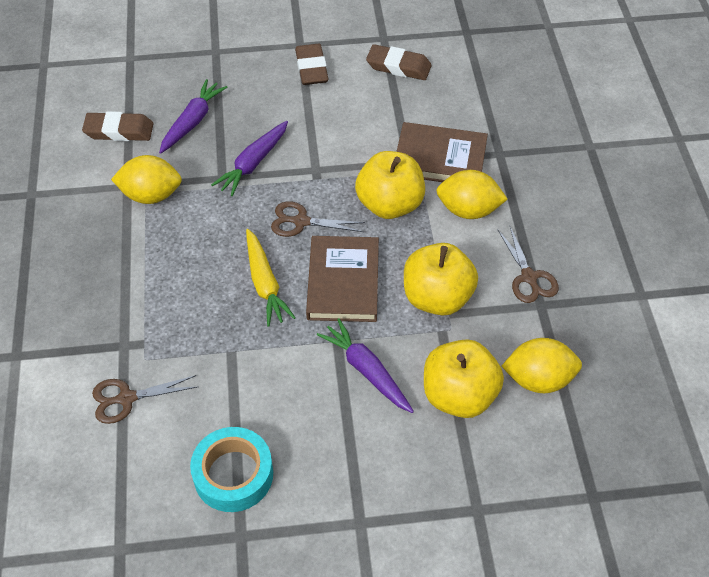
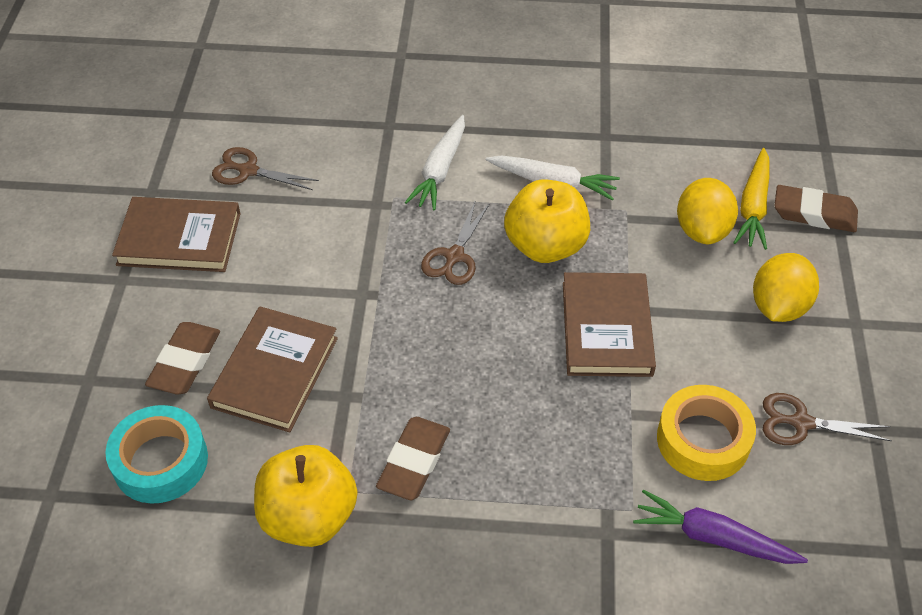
brown book: [306,236,379,322] [396,122,488,182] = 2 -> [112,197,241,272] [207,306,338,432] [563,272,656,377] = 3
purple carrot: [159,79,227,154] [211,121,288,196] [317,318,414,413] = 3 -> [633,490,808,564] = 1
white carrot: none = 0 -> [405,115,465,210] [486,155,620,200] = 2
yellow apple: [355,151,425,219] [404,243,478,316] [424,339,504,418] = 3 -> [254,445,357,547] [504,179,590,263] = 2
yellow lemon: [111,155,182,204] [436,170,508,219] [502,338,582,393] = 3 -> [677,178,738,244] [753,253,819,322] = 2
yellow tape: none = 0 -> [657,385,756,481] = 1

